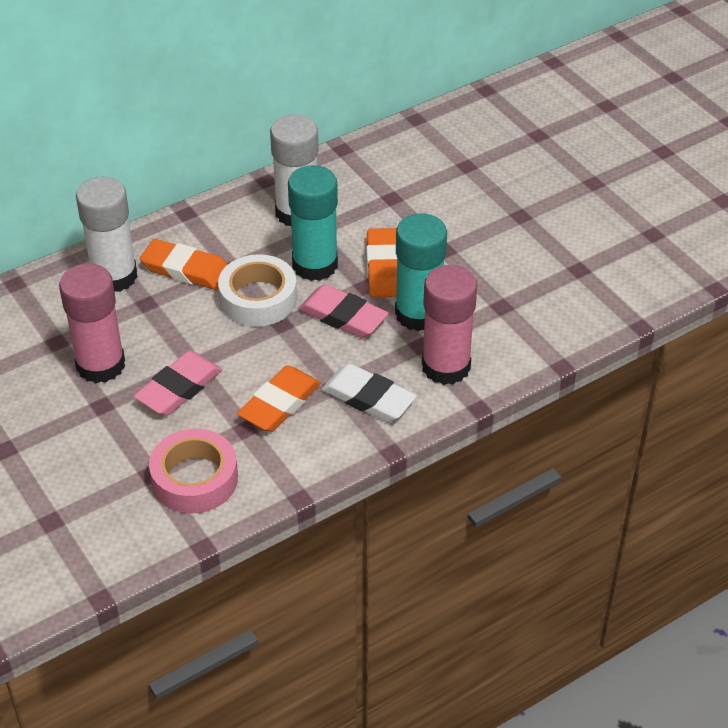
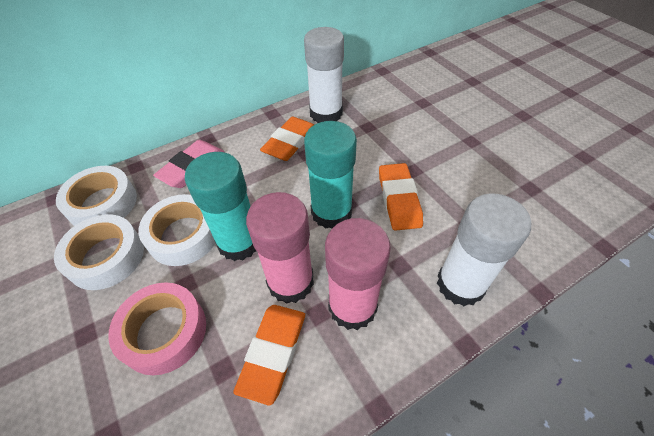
pink eraser: [134,351,222,416] [298,284,389,338] = 2 -> [153,140,224,188] = 1
white eraser: [322,364,417,422] = 1 -> none = 0
white tape: [218,254,297,327] = 1 -> [54,214,144,290] [56,166,137,226] [139,194,215,266] = 3

